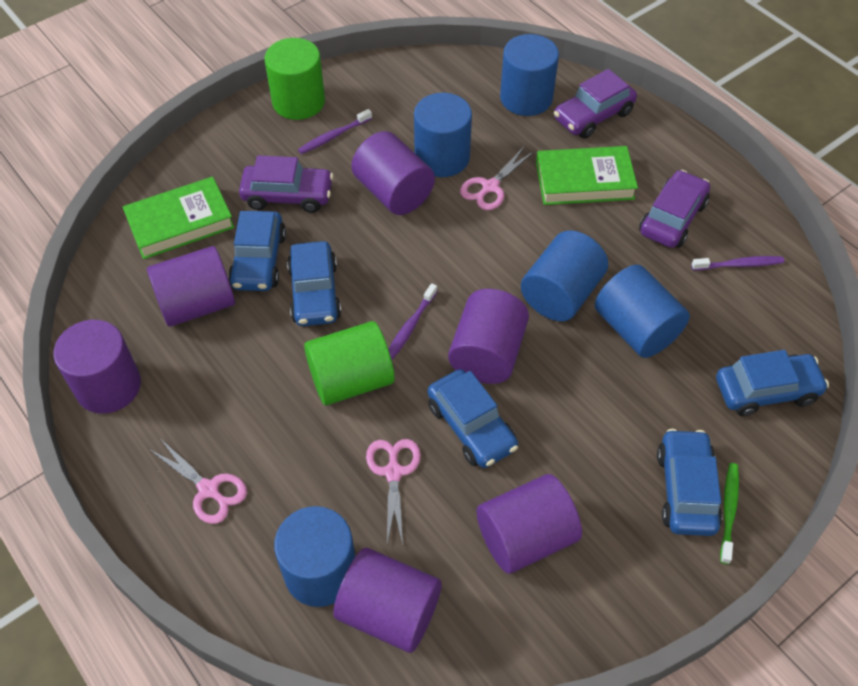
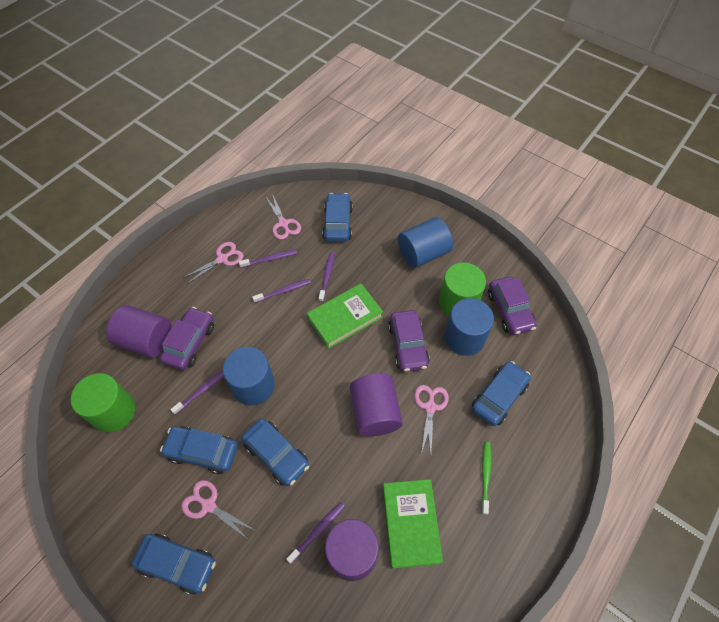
blue cylinder: [274,506,355,607] [414,93,472,177] [500,34,559,116] [521,230,608,321] [595,265,690,358] = 5 -> [223,347,275,405] [398,217,453,268] [445,298,494,356] = 3
pink scissors: [149,439,247,524] [366,439,421,545] [460,147,534,210] = 3 -> [181,480,254,540] [183,242,244,284] [265,193,301,240] [414,385,449,454] = 4
purple cylinder: [54,320,141,414] [147,246,235,327] [333,548,442,653] [351,131,435,215] [448,289,529,384] [476,474,582,574] = 6 -> [106,305,172,358] [325,519,379,581] [350,373,403,437] = 3
purple toothbrush: [298,109,372,154] [388,283,437,360] [691,256,784,270] = 3 -> [170,370,224,415] [239,250,297,268] [252,279,311,303] [286,502,345,564] [318,252,335,302] = 5

